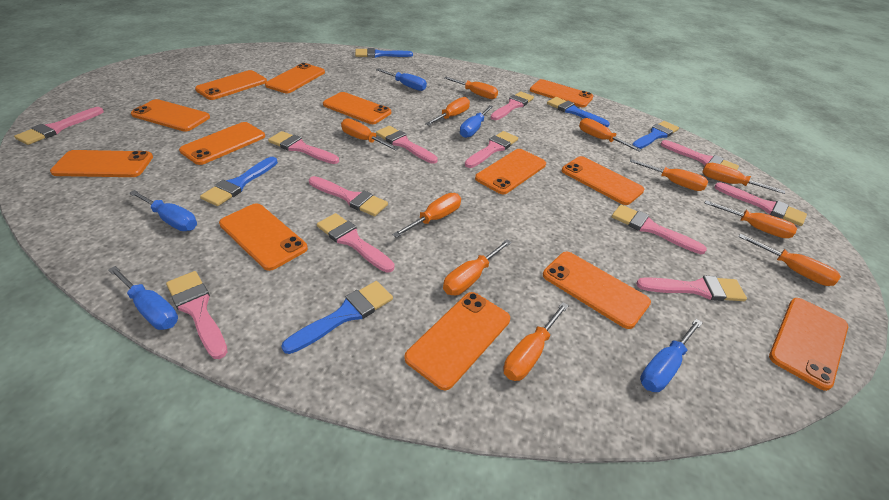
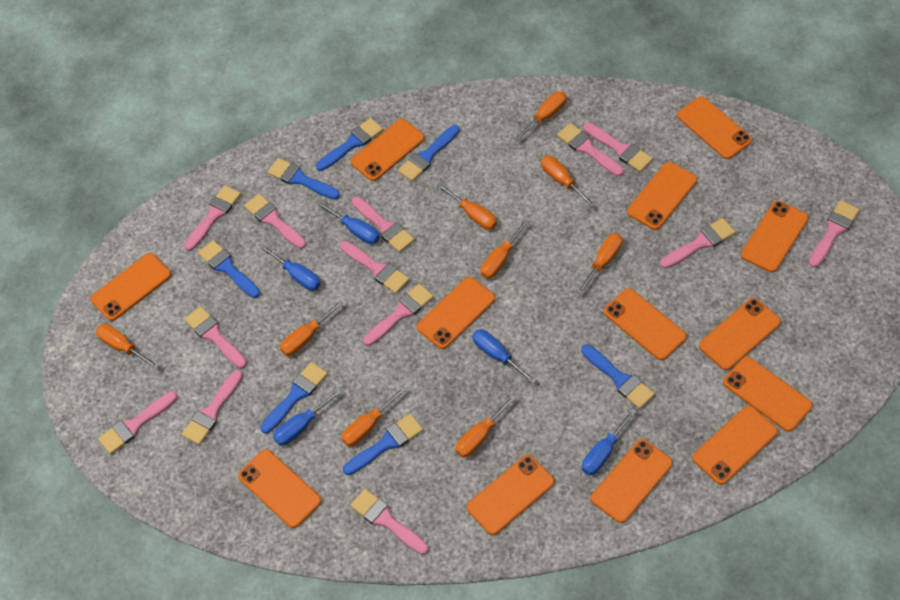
blue brush: [200,157,278,206] [281,281,393,354] [355,48,413,58] [547,97,610,127] [632,121,679,149] = 5 -> [198,240,260,298] [260,362,328,434] [268,158,340,199] [316,118,383,171] [343,413,423,475] [398,125,460,182] [581,344,655,409] = 7
orange screwdriver: [341,118,399,151] [392,193,461,238] [425,97,470,126] [443,239,512,295] [444,77,498,99] [503,302,569,381] [579,118,642,152] [630,159,708,191] [702,163,785,194] [705,200,797,238] [738,234,841,286] = 11 -> [96,324,159,369] [280,300,344,356] [341,387,406,447] [437,183,497,230] [456,394,517,458] [481,219,529,279] [514,91,567,141] [541,156,596,207] [577,233,623,295] = 9
pink brush: [14,107,104,145] [166,271,228,359] [268,131,339,164] [309,176,388,216] [317,213,395,273] [376,126,438,164] [465,131,518,168] [491,91,534,120] [612,205,707,254] [636,275,747,301] [660,140,739,170] [715,182,807,226] = 12 -> [98,391,178,454] [182,369,243,445] [184,185,241,251] [185,306,247,368] [244,194,306,249] [340,241,410,293] [350,489,429,555] [352,196,414,252] [363,284,434,346] [557,123,624,176] [583,122,653,172] [660,218,735,269] [809,200,860,268] = 13

